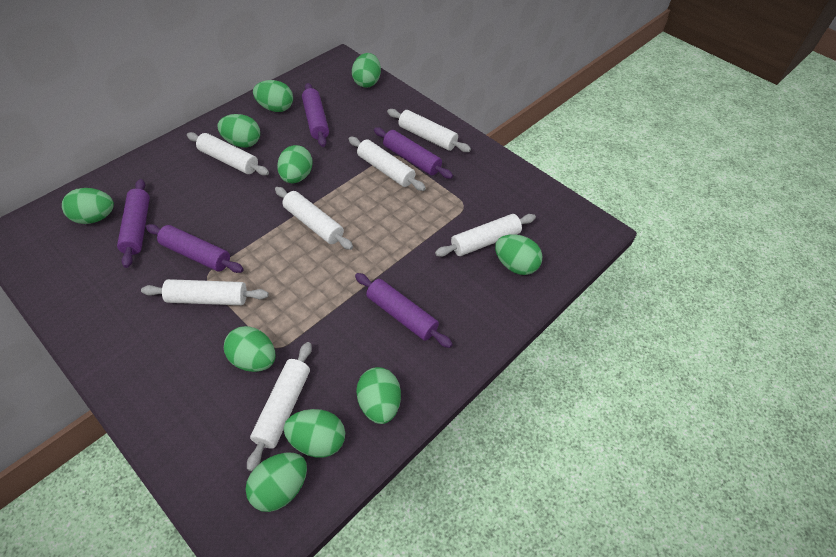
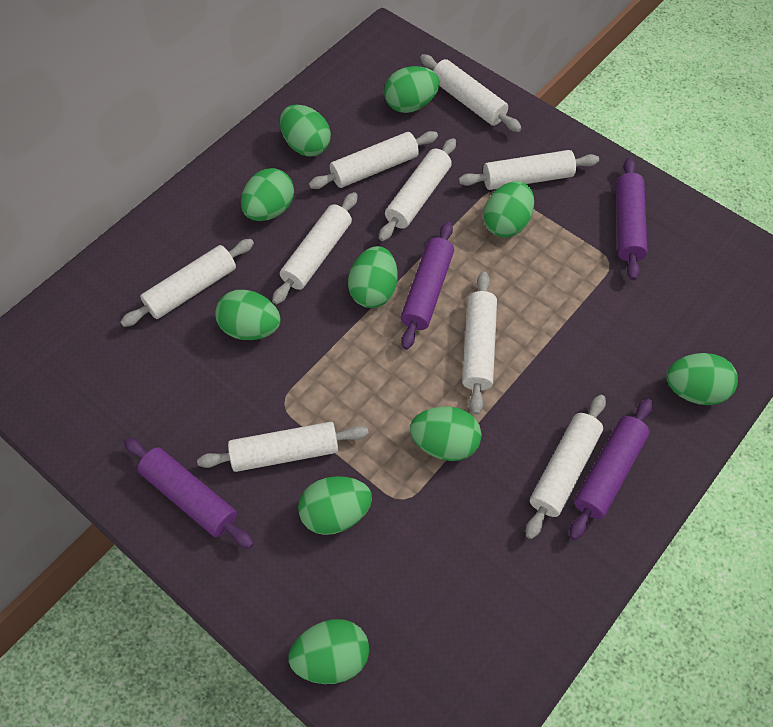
purple rolling pin: [117,179,150,268] [146,224,244,273] [302,83,329,147] [355,273,453,348] [374,127,453,179] = 5 -> [124,438,254,549] [401,222,454,350] [570,398,653,540] [616,158,648,280] = 4
white rolling pin: [141,279,268,305] [187,132,269,175] [247,342,312,471] [275,187,353,250] [349,137,426,191] [387,109,471,152] [435,214,536,257] = 7 -> [121,239,254,327] [197,422,369,472] [272,192,358,305] [309,131,438,189] [379,138,456,241] [420,54,522,132] [459,150,599,190] [462,272,497,415] [526,395,606,539] = 9

